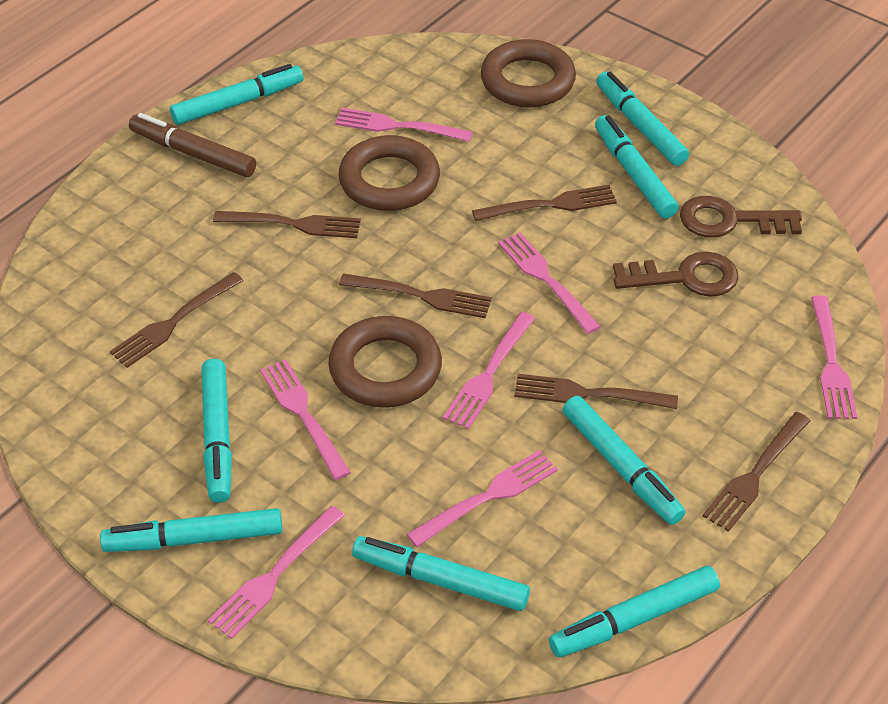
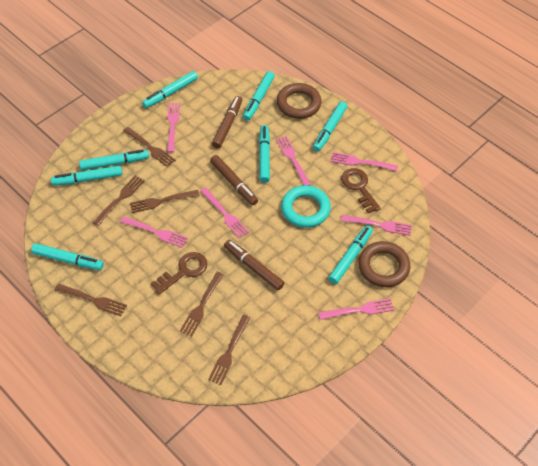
brown marker: [129,113,256,177] = 1 -> [210,155,258,205] [212,96,242,148] [224,240,284,290] = 3
brown ring: [328,316,442,407] [338,135,440,211] [481,39,576,108] = 3 -> [277,83,322,119] [358,241,410,287] = 2
turquoise ring: none = 0 -> [281,185,331,228] = 1

